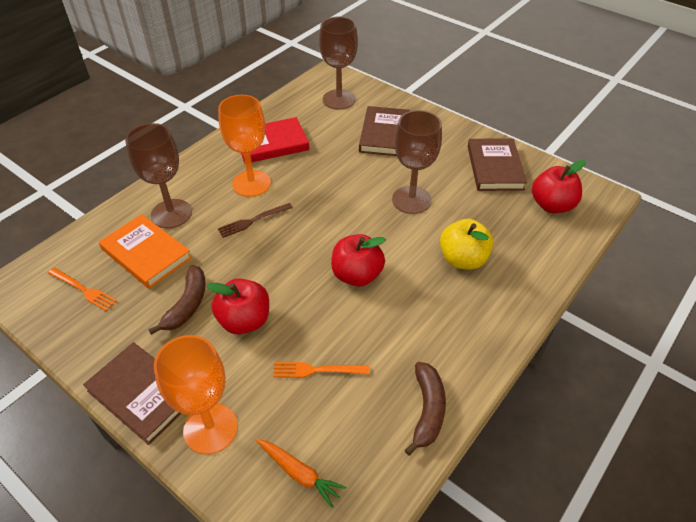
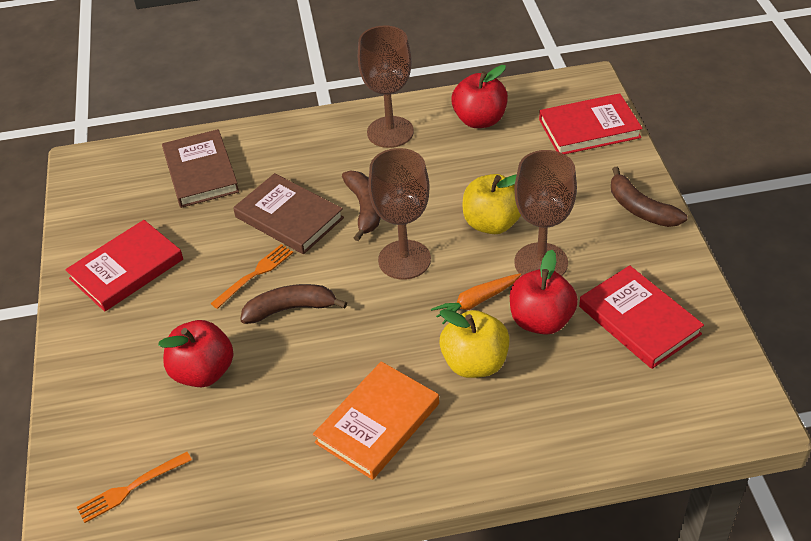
brown banana: [148,265,206,335] [405,362,446,455] = 2 -> [240,284,347,324] [342,171,381,241] [611,167,687,227] = 3
brown book: [83,342,181,445] [359,106,410,156] [468,138,527,191] = 3 -> [162,129,239,208] [233,173,344,254] = 2
brown fork: [218,203,293,238] = 1 -> none = 0
orange goblet: [154,335,238,454] [218,95,271,197] = 2 -> none = 0
red book: [241,117,309,163] = 1 -> [65,220,183,312] [539,93,643,154] [579,265,704,369] = 3
yellow apple: [440,219,494,270] = 1 -> [439,309,510,378] [463,174,521,234] = 2

